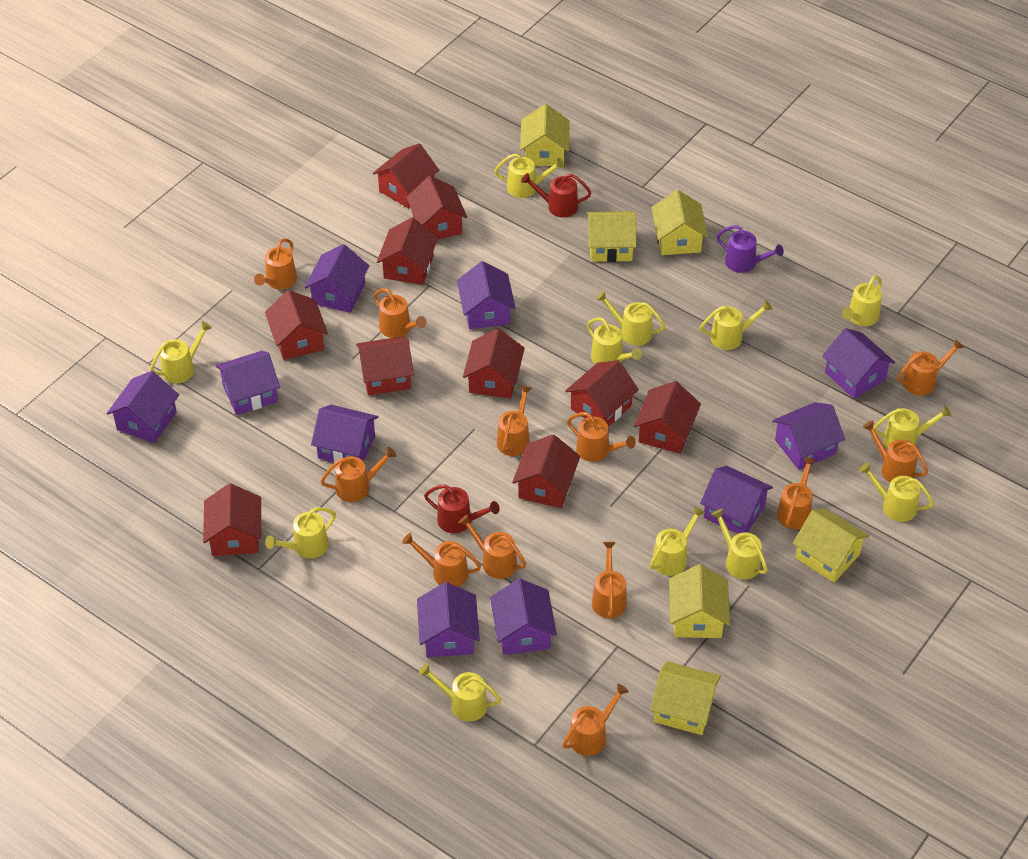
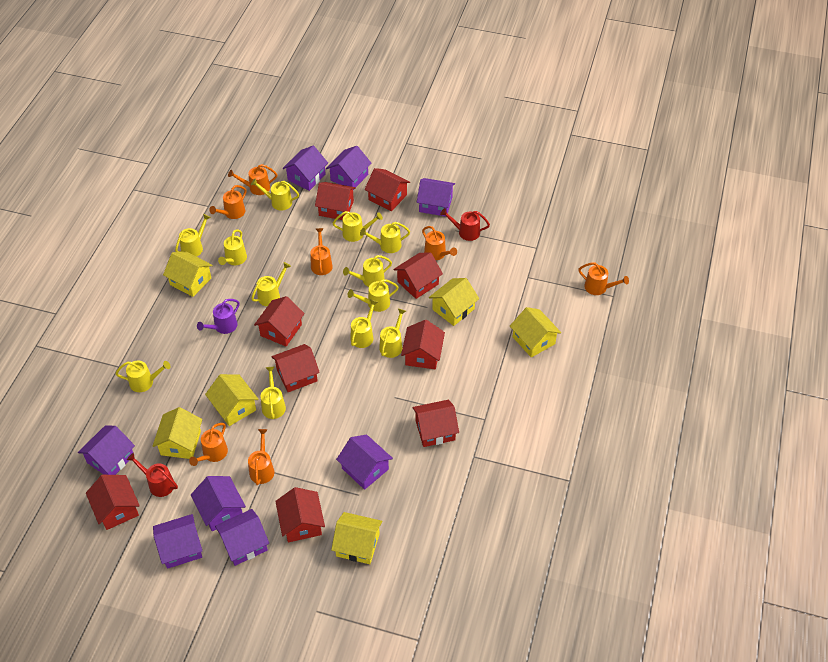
orange watering can: [254,238,297,290] [321,447,397,502] [373,288,427,338] [402,533,481,587] [458,514,526,579] [497,385,532,456] [563,683,629,756] [567,412,636,462] [592,542,627,618] [777,457,816,529] [863,420,928,483] [897,339,964,396] = 12 -> [189,423,228,466] [209,185,246,219] [228,164,277,195] [248,429,274,485] [310,228,333,275] [422,226,457,260] [578,262,629,295] = 7
purple house: [107,371,179,443] [216,351,280,415] [304,244,369,313] [311,405,378,462] [417,582,480,657] [457,261,516,329] [490,579,557,655] [700,466,773,534] [772,402,845,470] [822,328,895,399] = 10 -> [78,425,135,475] [153,514,202,569] [191,476,246,531] [215,509,269,566] [282,146,328,191] [326,146,371,190] [336,435,393,490] [417,178,455,217] = 8
red house: [203,483,261,556] [265,290,328,360] [356,336,414,396] [373,143,439,208] [377,218,438,285] [406,176,467,239] [463,328,525,399] [512,435,580,508] [565,360,639,427] [634,381,701,454] = 10 -> [86,475,140,530] [254,296,305,346] [271,344,320,392] [275,487,325,543] [315,182,356,220] [364,168,410,211] [393,252,443,299] [401,320,445,369] [412,400,459,447] = 9

